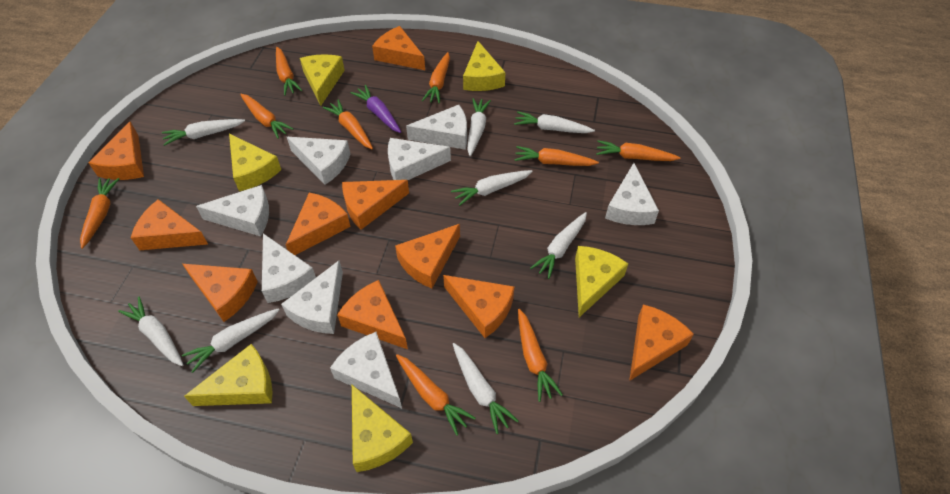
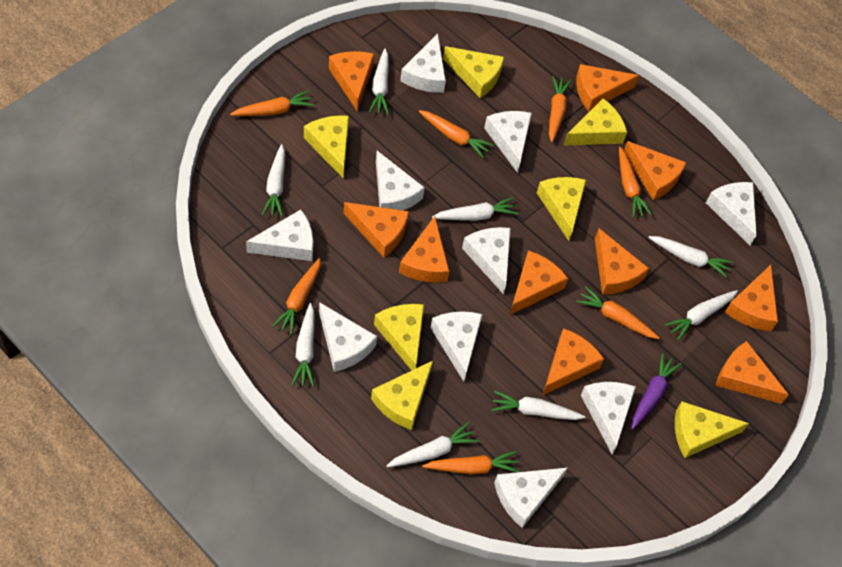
orange carrot: [80,178,119,249] [240,94,293,139] [276,47,302,96] [323,99,373,149] [396,354,475,436] [422,52,450,104] [514,146,599,166] [518,309,563,402] [596,140,681,161] = 9 -> [230,90,314,116] [272,258,321,335] [419,110,494,158] [422,451,519,474] [549,76,571,142] [576,286,660,339] [619,147,652,218] = 7
white cheese: [196,185,269,236] [262,233,316,303] [281,261,343,334] [287,137,350,185] [330,332,402,408] [388,138,451,180] [406,105,467,150] [605,163,659,225] = 8 -> [246,210,313,261] [319,302,377,372] [376,151,425,210] [400,33,446,93] [430,311,483,381] [462,227,511,294] [484,111,532,173] [494,468,568,528] [581,382,636,454] [706,182,757,246] = 10
yellow cheese: [184,344,273,406] [229,134,281,191] [300,54,345,106] [352,385,413,472] [463,41,505,91] [575,246,628,317] = 6 -> [304,115,349,179] [371,361,433,430] [374,304,424,371] [443,46,504,98] [537,177,586,241] [563,98,627,146] [675,401,749,458] = 7

